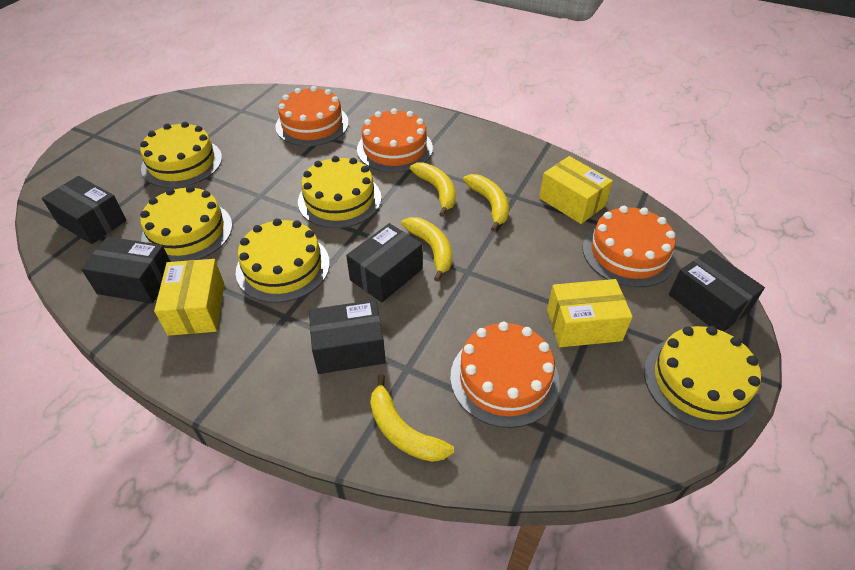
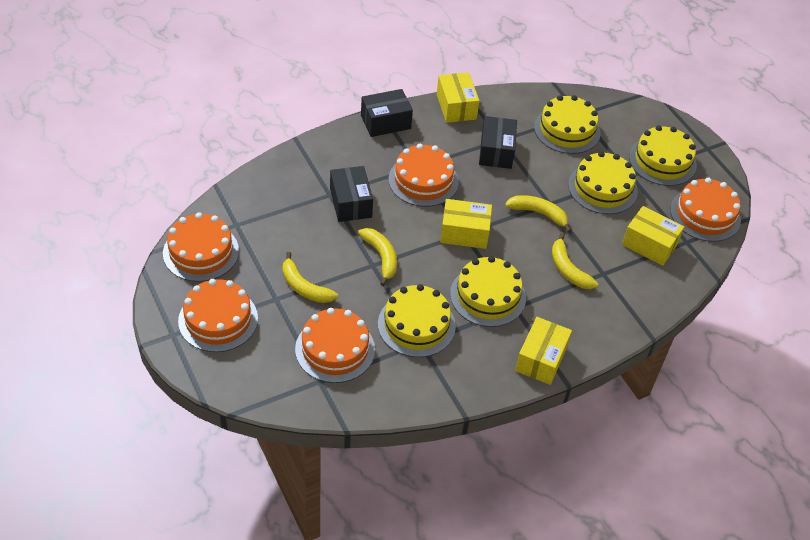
black box: [42,176,127,244] [81,237,171,303] [309,300,386,374] [346,223,423,302] [669,250,765,331] = 5 -> [330,166,373,222] [361,89,413,137] [479,116,517,169] = 3
orange cake: [275,86,349,146] [357,108,433,172] [450,322,560,428] [583,206,676,288] = 4 -> [163,212,239,282] [178,279,258,352] [295,308,375,383] [388,144,459,207] [670,178,741,242] = 5
yellow box: [154,259,225,336] [539,156,613,224] [547,279,633,347] = 3 -> [437,72,480,123] [440,199,492,249] [515,317,572,385] [622,206,684,266] = 4

